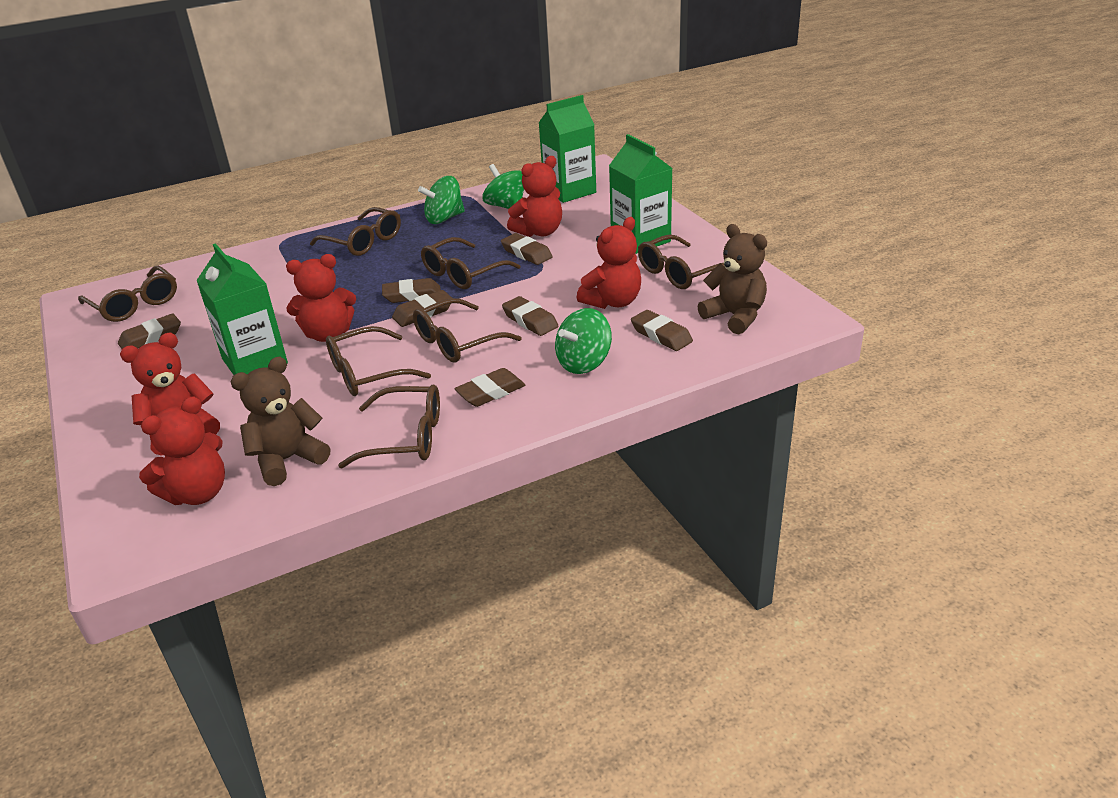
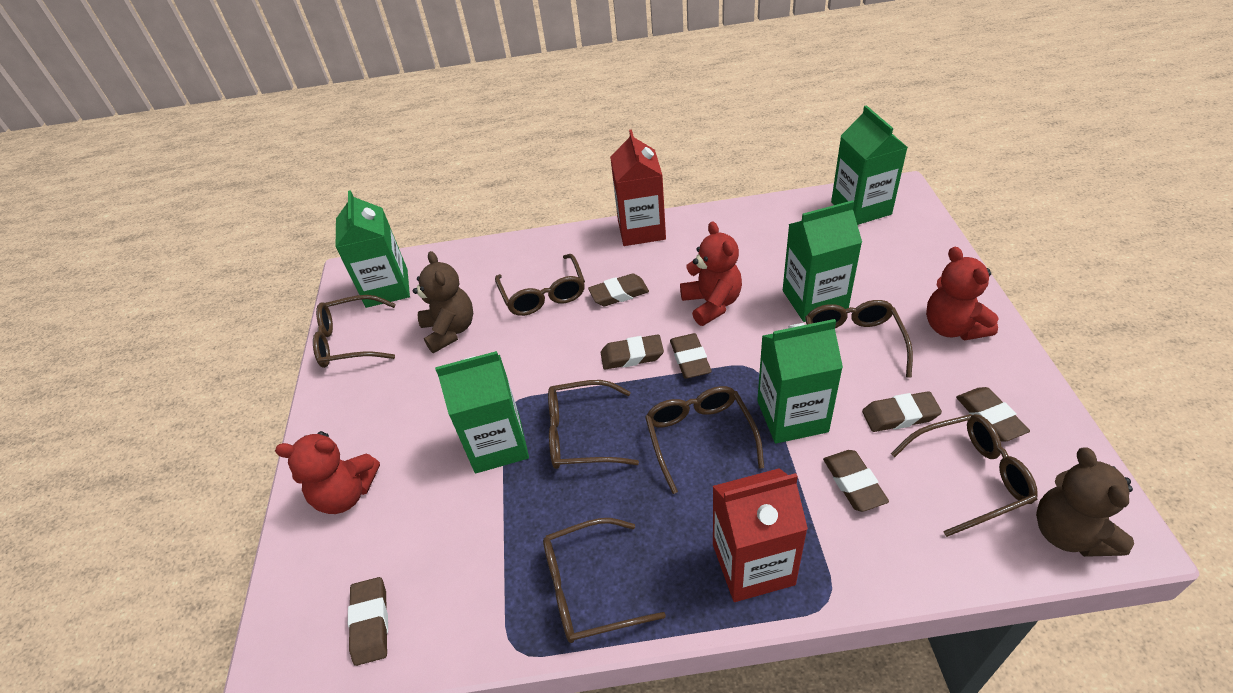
green carton: [196,243,288,375] [538,95,596,203] [609,134,673,254] = 3 -> [336,190,410,308] [435,351,529,473] [757,319,843,444] [783,200,862,322] [831,105,908,225] = 5
green spinning top: [418,176,465,224] [483,164,524,209] [555,308,612,374] = 3 -> none = 0
red carton: none = 0 -> [610,129,666,246] [713,468,808,602] = 2
red teddy bear: [120,333,220,456] [139,396,225,505] [286,254,356,342] [507,156,562,237] [577,217,641,309] = 5 -> [275,431,380,514] [680,221,742,326] [926,247,999,340] = 3

